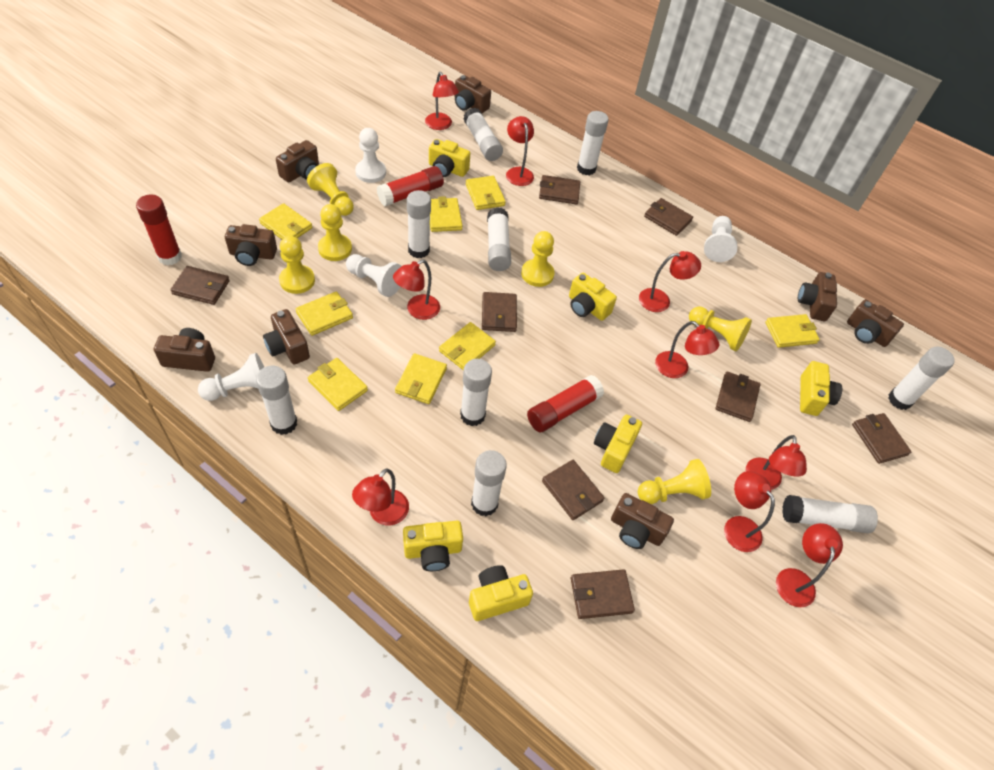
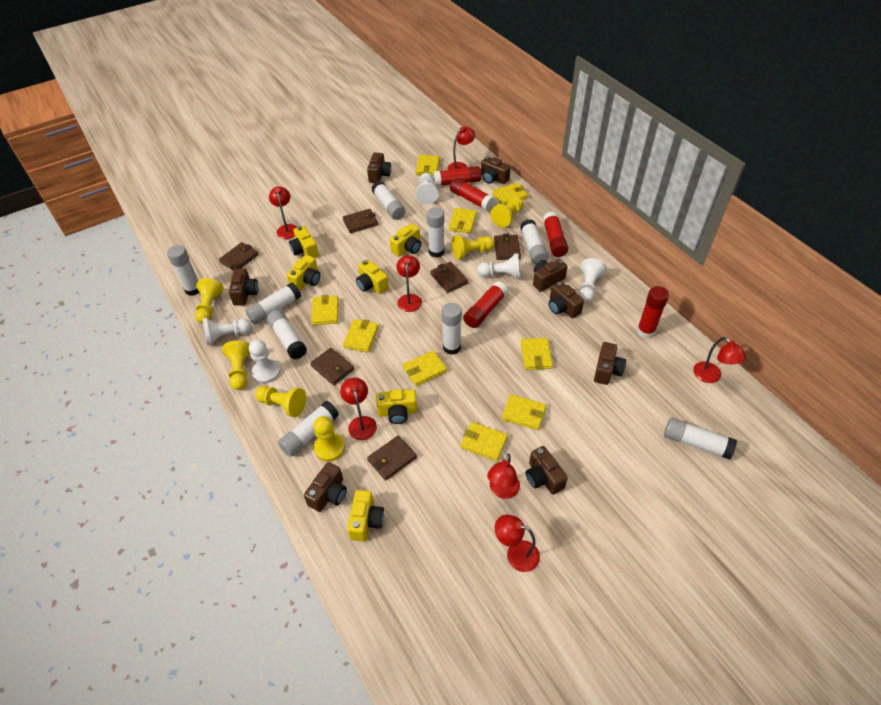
brown wallet: [170,266,230,305] [482,292,517,332] [539,175,580,204] [542,460,605,520] [571,569,635,619] [644,198,693,236] [715,372,760,422] [852,413,911,464] = 8 -> [219,242,259,271] [310,348,354,385] [343,209,378,233] [367,435,417,480] [430,261,468,293] [494,234,521,260] = 6
red glue stick: [136,194,182,265] [377,166,444,206] [527,375,604,432] = 3 -> [434,166,481,186] [450,178,495,211] [463,281,508,328] [543,212,568,257] [637,286,669,338] = 5
red lamp: [352,468,409,526] [393,259,440,320] [425,72,459,130] [506,116,534,186] [639,251,701,312] [655,321,719,378] [724,471,775,552] [746,435,807,490] [776,523,843,607] = 9 -> [269,186,297,239] [340,377,377,440] [396,255,422,312] [447,127,475,170] [487,454,520,499] [495,514,540,572] [693,337,746,383] = 7
white pawn: [198,353,264,401] [346,254,402,297] [355,128,386,183] [704,216,737,262] = 4 -> [202,318,252,345] [249,340,281,383] [416,173,439,205] [477,253,521,279] [579,258,606,302] = 5
yellow wallet: [259,203,312,239] [296,291,353,336] [308,358,368,411] [395,353,447,404] [430,196,463,232] [439,322,496,371] [466,176,506,210] [765,314,820,348] = 8 -> [311,295,339,325] [343,319,379,352] [403,350,447,386] [415,155,440,176] [449,208,477,233] [461,422,508,461] [493,183,528,205] [502,394,546,430] [521,338,553,370] = 9

